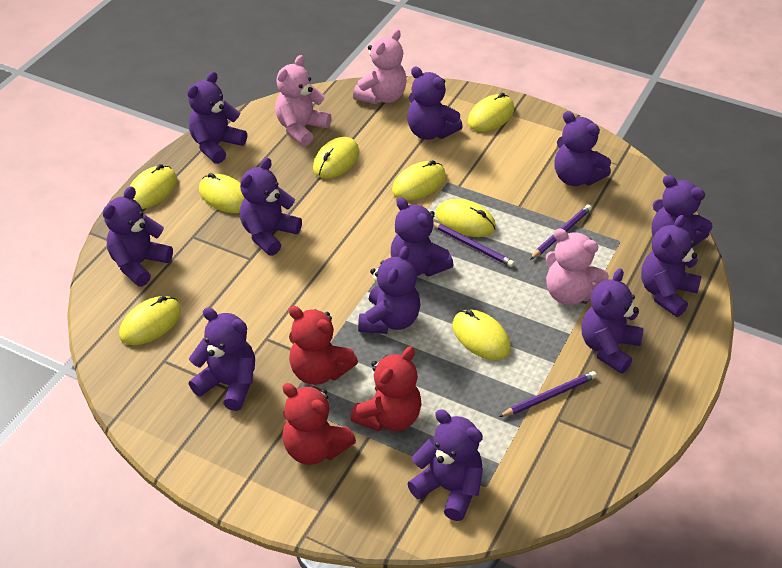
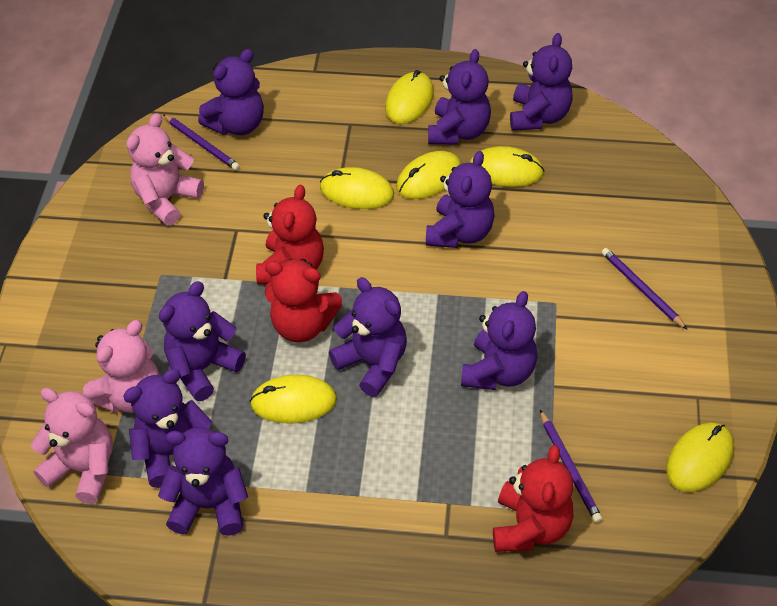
purple teddy bear: [103,186,173,286] [187,71,247,164] [189,307,255,411] [240,157,302,256] [358,246,420,334] [391,197,453,277] [407,67,463,140] [407,409,483,521] [554,111,611,186] [581,268,644,374] [641,215,701,317] [652,175,713,247] = 12 -> [123,369,212,488] [158,427,248,536] [159,281,246,401] [198,49,264,135] [329,277,407,397] [426,151,495,248] [428,49,491,145] [461,291,537,390] [510,33,573,131] = 9
yellow mouse: [119,296,181,345] [129,164,177,209] [199,173,244,213] [313,137,359,179] [392,160,446,200] [435,199,496,237] [452,309,511,360] [468,93,514,132] = 8 -> [250,375,337,423] [320,167,394,209] [385,70,434,124] [396,151,461,199] [470,146,544,187] [666,422,734,492] = 6

